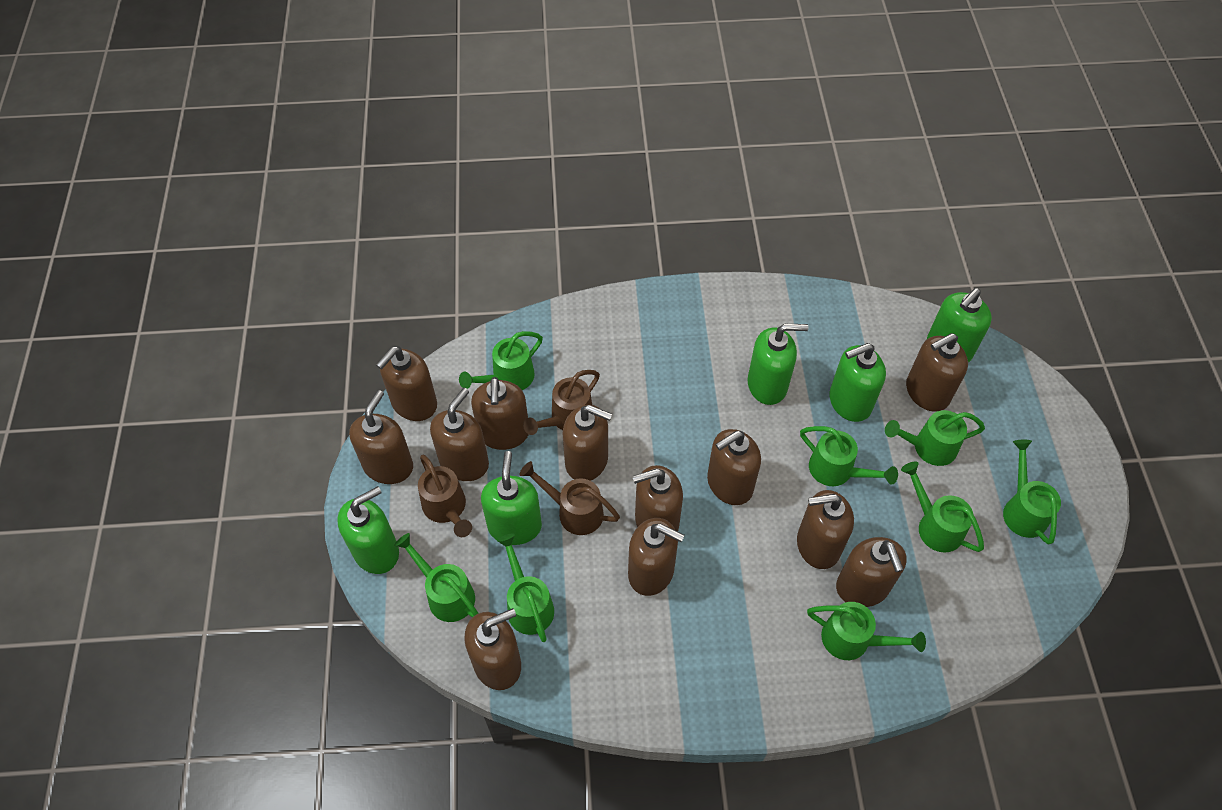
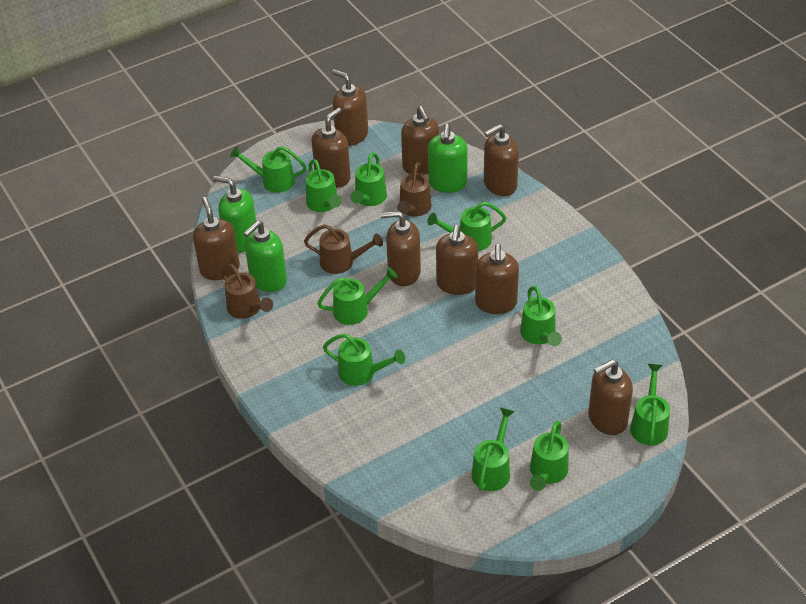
brown soap dispenser: [349,390,413,484] [376,346,437,421] [430,388,489,481] [464,608,521,690] [471,377,529,450] [563,405,612,481] [628,518,684,596] [632,465,683,531] [707,429,761,505] [797,490,854,569] [836,537,907,607] [906,333,968,412] = 12 -> [193,197,240,280] [312,108,351,188] [332,69,368,146] [381,211,421,286] [401,106,439,175] [436,225,478,295] [475,244,519,314] [484,124,519,196] [588,359,633,435] = 9
green soap dispenser: [337,486,399,574] [481,451,542,545] [748,324,809,405] [829,343,886,422] [927,288,992,362] = 5 -> [213,176,258,253] [244,221,287,292] [428,124,468,193] = 3
green watering can: [394,533,479,622] [459,331,543,390] [497,533,554,642] [800,426,898,486] [807,602,926,660] [885,410,985,466] [901,462,984,553] [1003,439,1061,545] = 8 -> [230,146,307,193] [306,159,342,212] [317,267,398,325] [323,333,405,386] [351,152,387,206] [427,202,506,251] [472,407,515,491] [520,286,562,346] [530,421,569,491] [630,364,670,446] = 10

